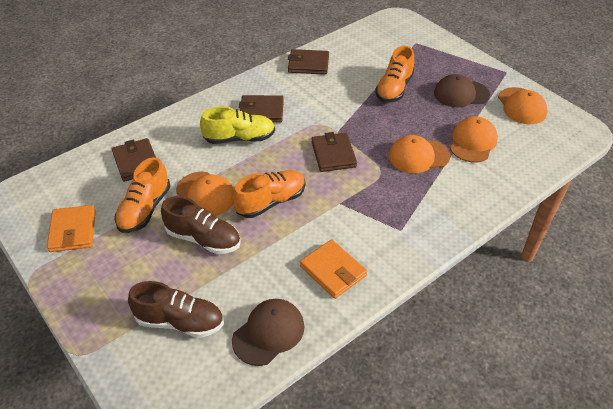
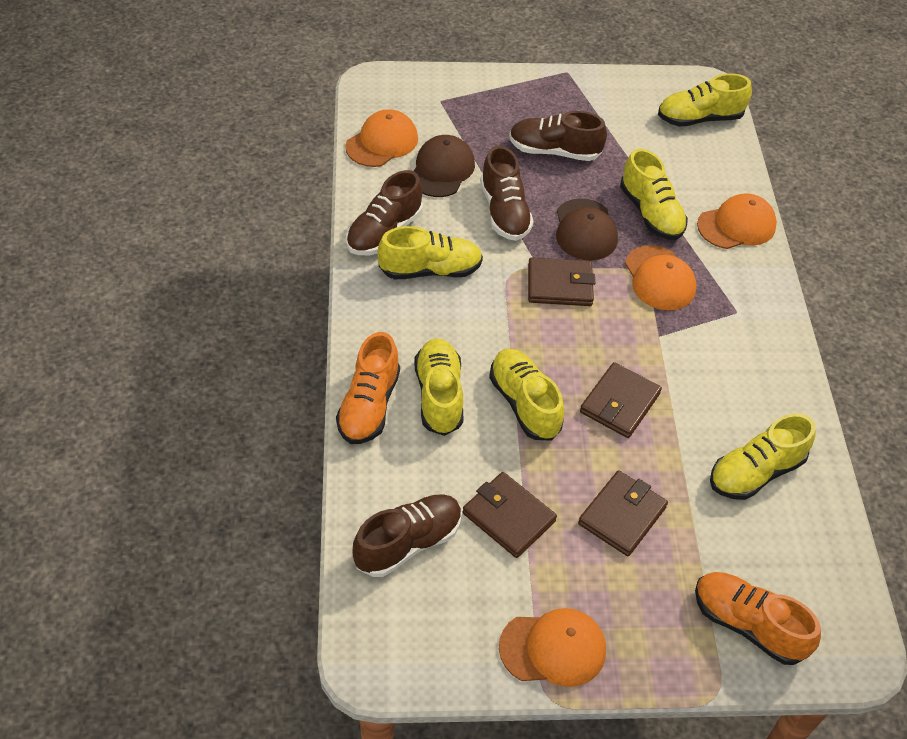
brown shoe: [128,281,224,338] [161,196,241,254] = 2 -> [346,170,423,255] [352,494,462,577] [480,146,534,241] [509,111,607,161] = 4
orange shoe: [115,157,171,233] [233,170,305,218] [375,46,414,103] = 3 -> [336,332,400,444] [695,572,821,665] = 2
orange wallet: [47,205,96,252] [300,240,367,299] = 2 -> none = 0
yellow shoe: [200,106,275,144] = 1 -> [377,226,483,279] [415,338,463,436] [489,349,564,441] [620,149,688,240] [658,73,752,127] [710,413,816,500] = 6

